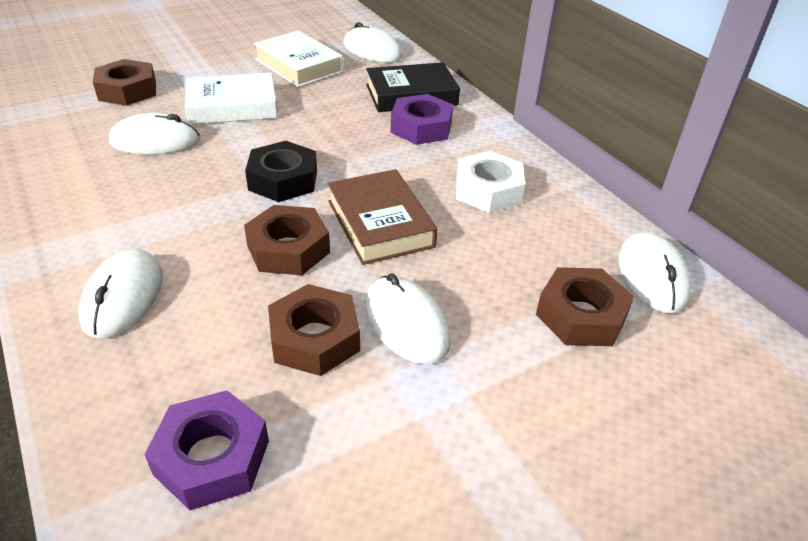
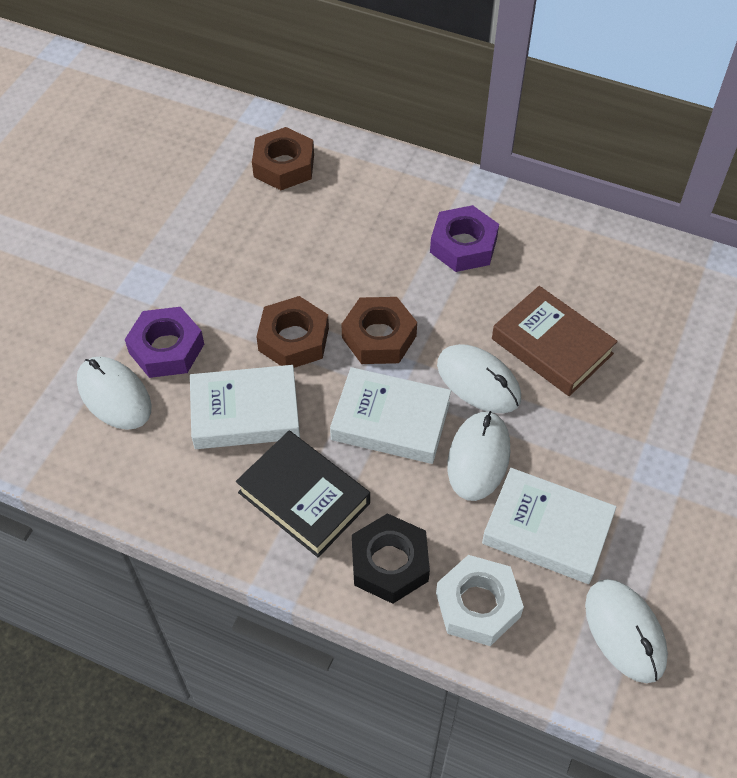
brown nut: [93,59,156,106] [244,205,330,275] [268,284,360,376] [536,267,634,346] = 4 -> [252,127,314,190] [256,296,329,368] [341,297,417,364] = 3
white book: [185,73,278,124] [253,30,343,87] = 2 -> [190,365,300,449] [330,367,451,464] [482,468,617,584] = 3
white mouse: [78,249,163,338] [109,113,200,155] [343,22,402,63] [365,273,451,364] [618,232,692,314] = 5 -> [77,356,152,430] [437,344,521,413] [447,411,510,501] [585,579,668,683] = 4

